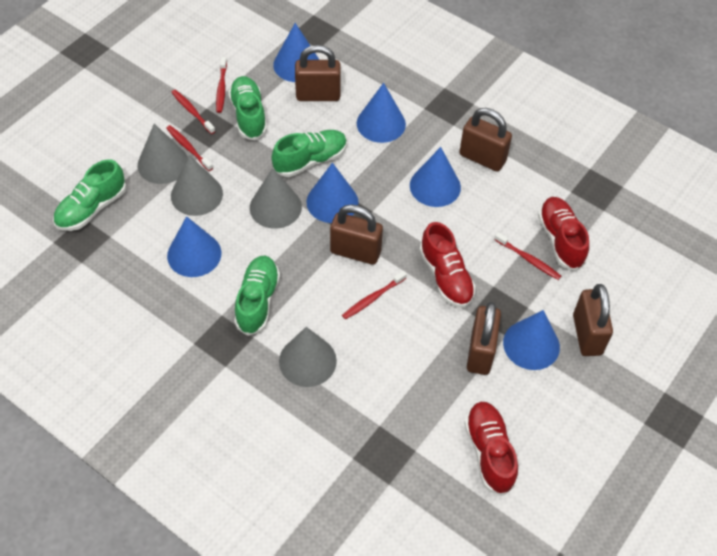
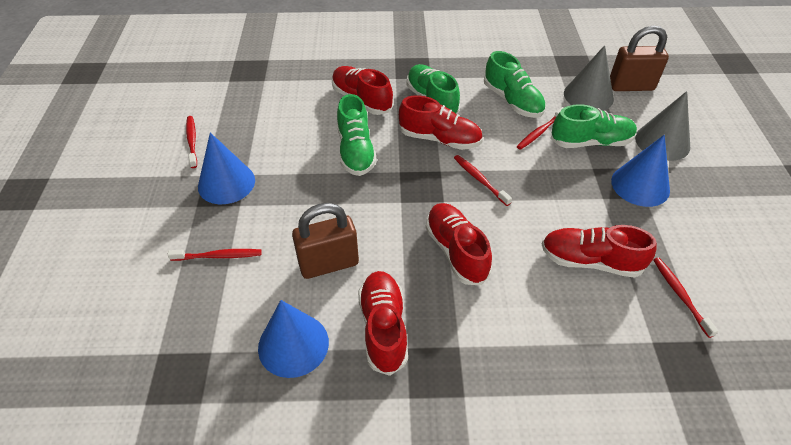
blue cone: [167,216,221,277] [273,23,319,82] [306,163,358,223] [357,83,406,143] [410,147,461,207] [503,310,560,370] = 6 -> [198,133,255,204] [258,300,329,378] [611,135,670,207] = 3
brown padlock: [295,45,341,101] [330,204,383,265] [460,108,512,172] [467,302,501,375] [573,284,613,356] = 5 -> [292,203,359,279] [610,25,669,91] = 2
grey cone: [138,123,188,184] [171,155,223,216] [250,168,302,229] [279,327,337,387] = 4 -> [564,45,614,111] [635,91,690,161] = 2
red shoe: [419,222,476,308] [464,402,518,495] [538,197,589,271] = 3 -> [332,66,393,115] [358,271,408,376] [399,95,483,150] [425,203,492,285] [542,225,657,278] = 5

